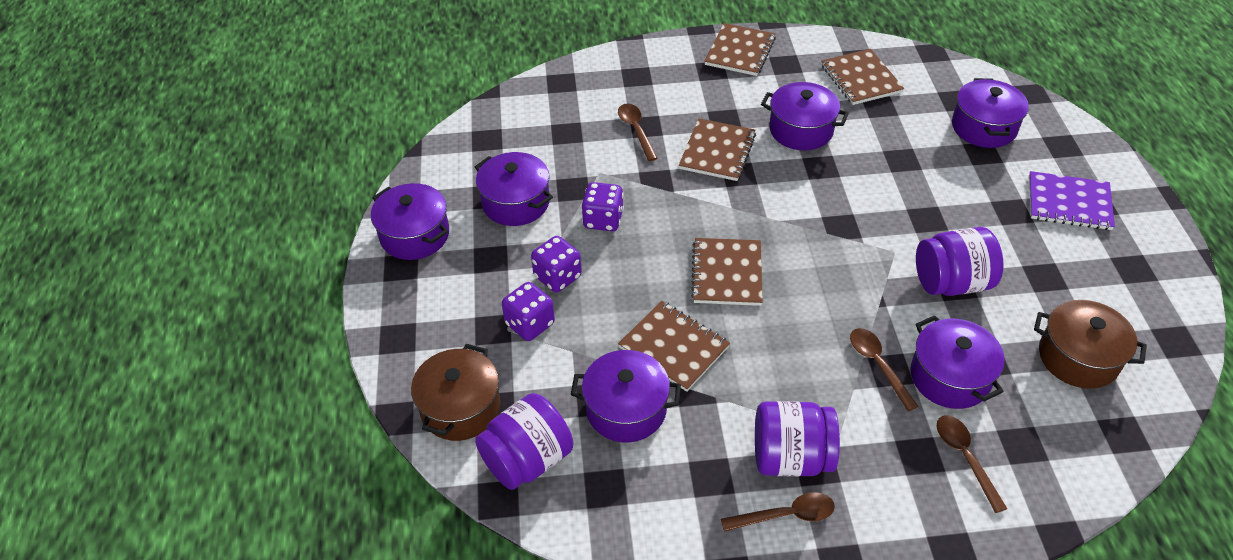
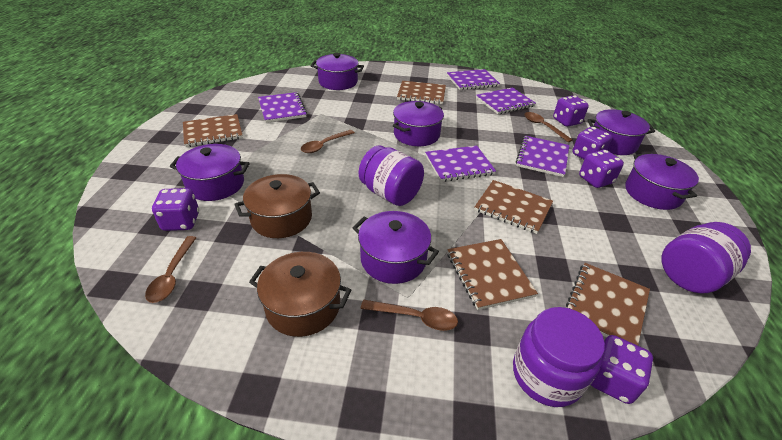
purple dice: [502,282,555,341] [531,236,582,292] [582,182,624,231] = 3 -> [152,188,199,231] [553,95,589,127] [572,127,612,159] [579,150,624,188] [591,335,653,404] = 5
purple notebook: [1029,171,1115,230] = 1 -> [258,92,307,123] [425,146,496,182] [447,69,500,90] [476,87,536,114] [516,136,569,177] = 5

